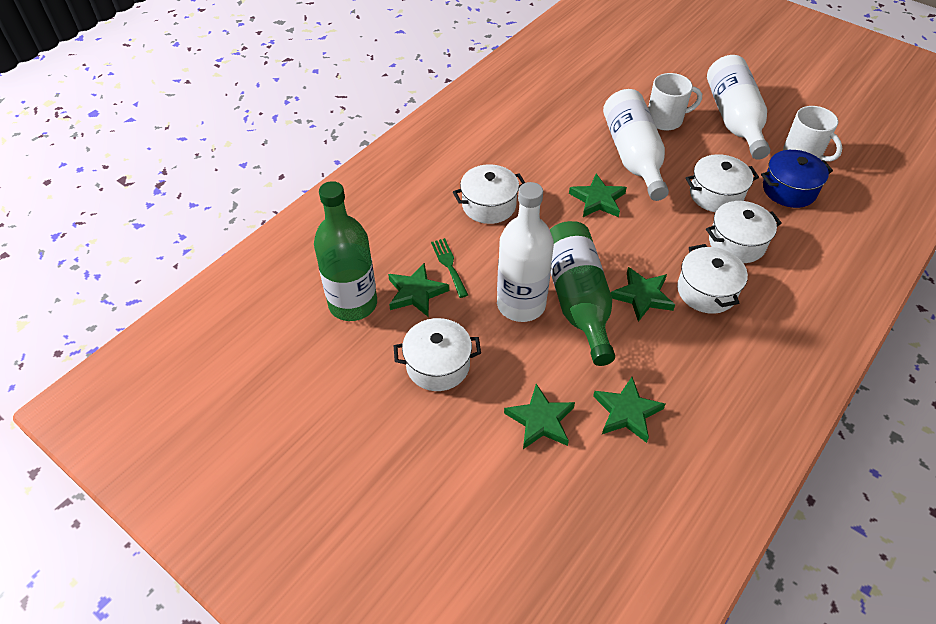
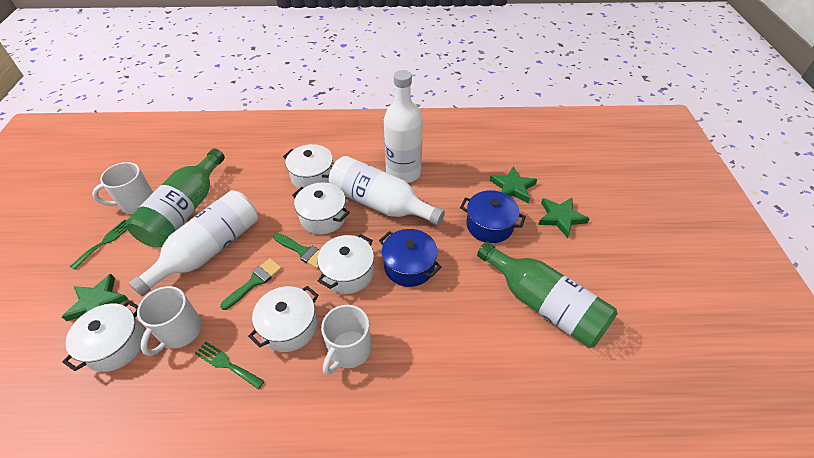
blue pot: [761,150,833,208] = 1 -> [379,229,442,287] [460,190,526,243] = 2
green brush: none = 0 -> [220,258,282,310] [273,233,320,269] = 2
green fork: [431,238,468,298] = 1 -> [70,219,127,270] [195,342,264,389] = 2
green star: [388,263,449,317] [504,384,575,449] [569,174,627,217] [593,377,665,443] [611,267,675,322] = 5 -> [62,274,129,321] [490,166,537,203] [538,198,590,238] = 3
white mug: [648,73,702,131] [783,106,843,162] = 2 -> [92,162,153,214] [137,286,202,356] [321,305,371,375] = 3

